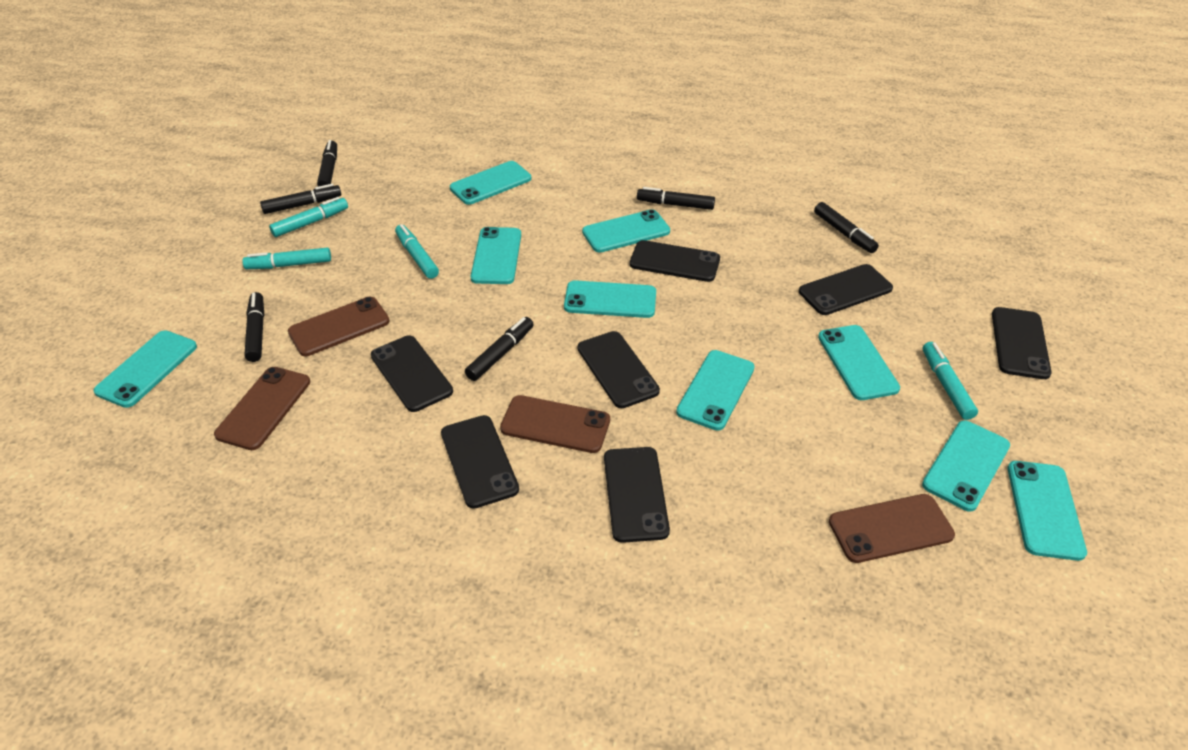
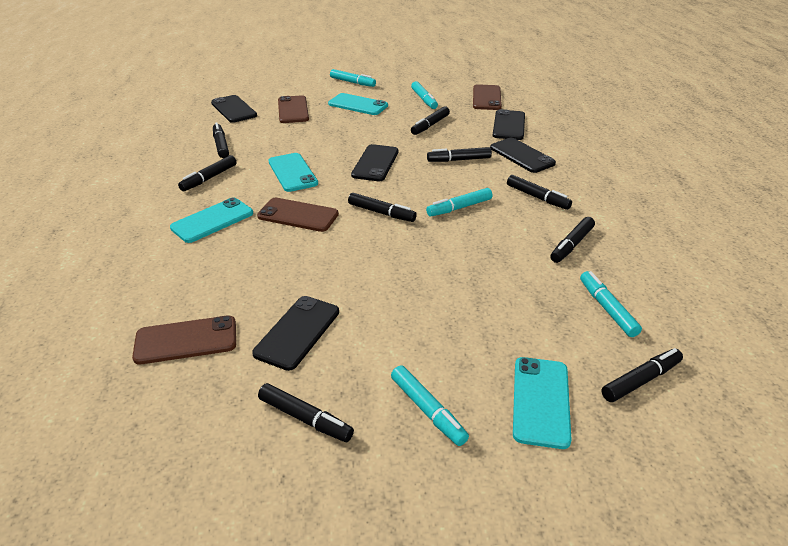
black marker: [244,292,265,362] [260,184,341,214] [317,140,337,187] [465,317,534,381] [637,187,715,210] [814,202,879,253] = 6 -> [178,155,236,191] [213,122,229,158] [258,383,354,442] [348,193,417,222] [411,106,450,135] [427,147,492,162] [507,175,572,210] [550,217,595,263] [601,348,683,402] = 9
black phone: [371,336,453,412] [441,415,519,509] [578,331,660,408] [604,447,670,543] [630,240,720,282] [799,264,893,315] [992,307,1052,379] = 7 -> [211,95,257,123] [252,296,339,371] [351,144,398,181] [490,138,556,173] [492,109,525,140] = 5
turquoise marker: [242,247,331,269] [269,197,348,237] [395,224,439,279] [922,342,978,420] = 4 -> [330,69,376,87] [391,365,469,446] [411,81,438,109] [426,188,492,217] [580,271,642,337] = 5
turquoise phone: [93,330,197,408] [450,161,531,205] [471,227,521,284] [564,280,656,318] [582,209,670,253] [676,350,755,431] [818,325,900,400] [922,420,1010,512] [1007,461,1087,561] = 9 -> [170,197,253,243] [269,153,318,192] [328,93,388,115] [513,357,572,449] = 4

